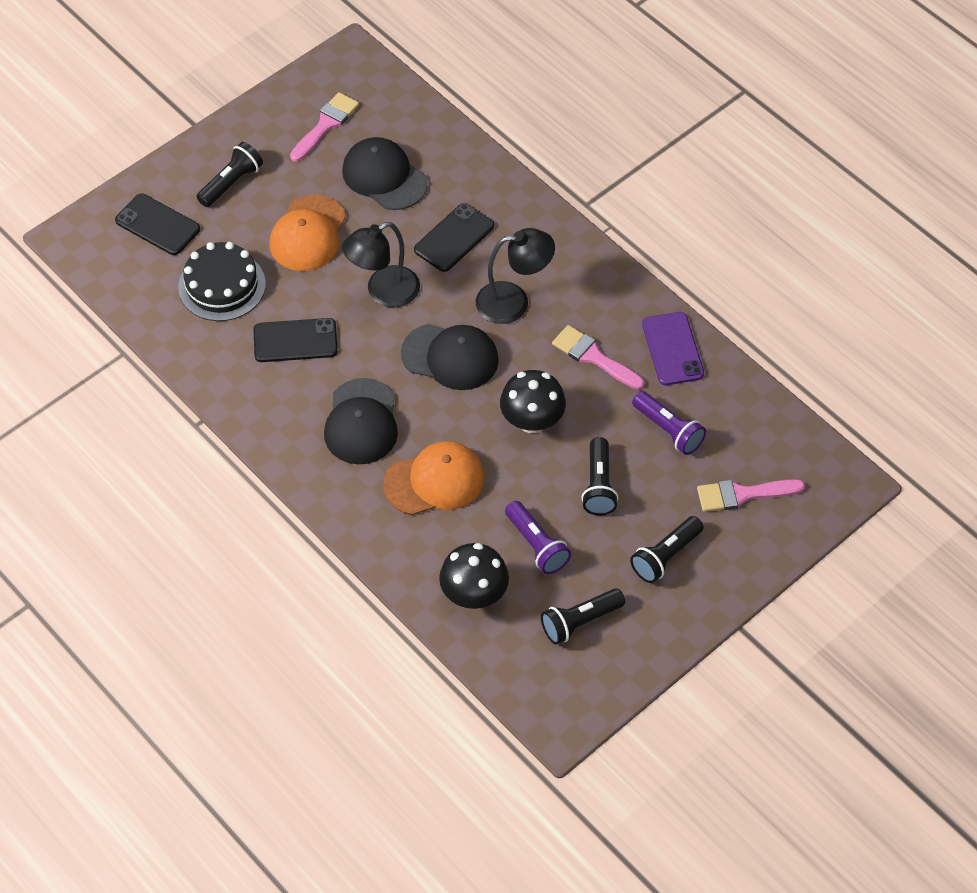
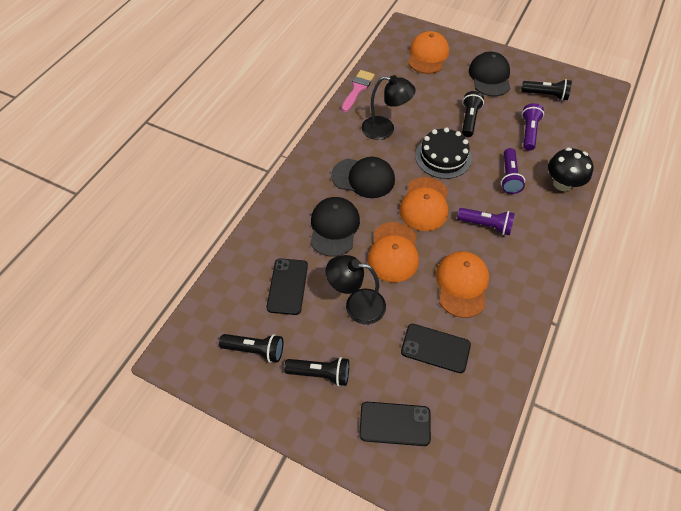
black mushroom: [439,543,509,609] [500,370,566,433] = 2 -> [548,148,593,191] = 1
orange cap: [269,194,346,271] [383,441,485,515] = 2 -> [368,222,419,282] [399,177,448,231] [408,31,449,74] [436,251,489,318] = 4
pink brush: [290,92,359,162] [552,325,644,390] [697,479,805,512] = 3 -> [342,70,375,112] = 1
purple flashlight: [505,501,571,574] [632,391,706,455] = 2 -> [457,208,515,235] [501,148,525,194] [522,103,544,151] = 3
purple phone: [642,312,704,385] = 1 -> none = 0

